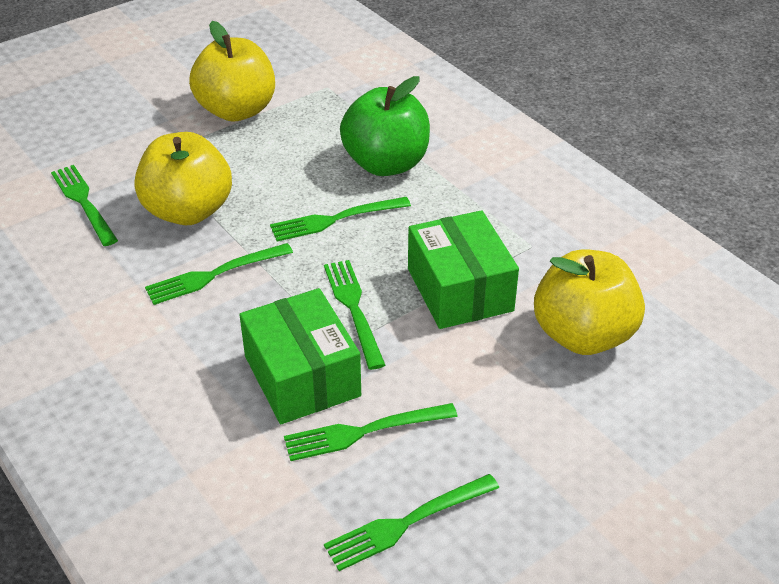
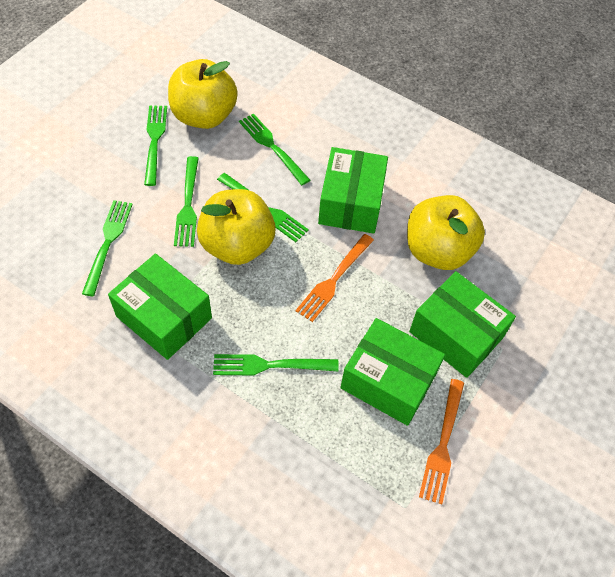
green apple: [340,76,430,176] = 1 -> none = 0
green box: [239,288,361,424] [408,210,519,329] = 2 -> [108,254,212,360] [318,147,388,234] [340,318,445,426] [409,271,516,378] = 4
orange fork: none = 0 -> [295,234,374,322] [419,379,464,504] = 2

